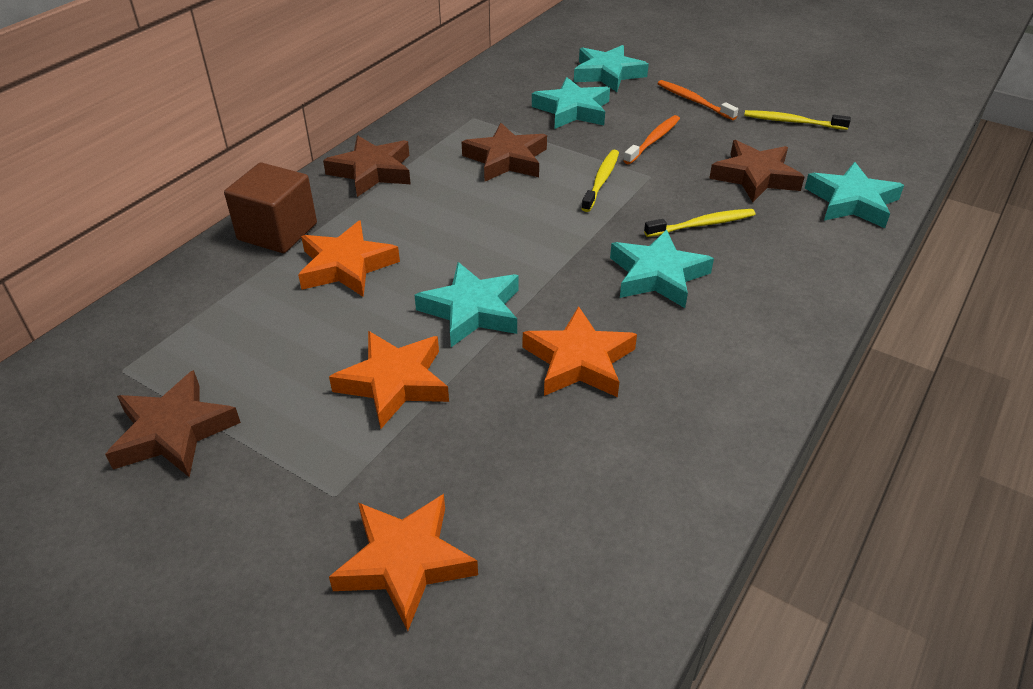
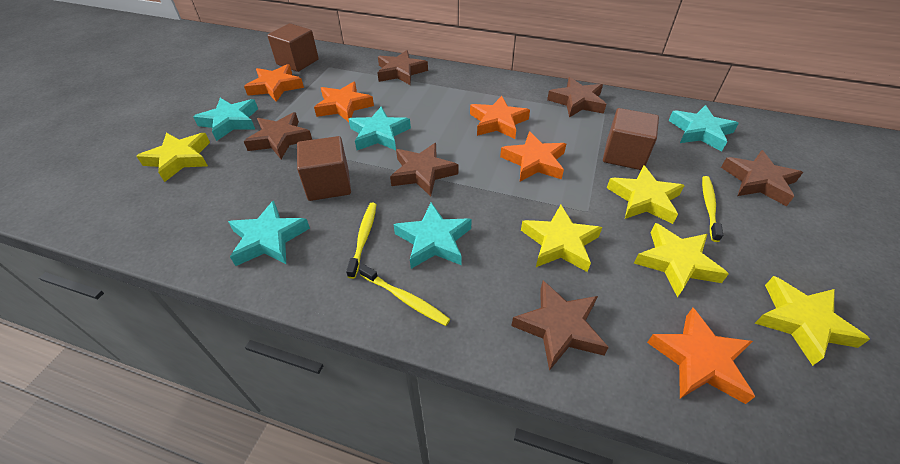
brown cube: [224,162,317,253] = 1 -> [267,23,319,72] [297,136,351,201] [603,108,659,170] = 3
brown star: [105,370,241,477] [323,135,411,197] [462,123,547,182] [709,140,805,202] = 4 -> [244,112,312,159] [378,50,428,85] [390,143,458,196] [511,280,609,371] [547,77,606,118] [721,150,803,206] = 6
orange star: [298,220,400,297] [329,331,449,429] [329,494,478,631] [523,306,637,397] = 4 -> [244,64,304,102] [314,82,374,122] [470,96,530,139] [500,131,566,182] [647,308,755,404] = 5
orange toothbrush: [623,115,680,164] [657,80,738,120] = 2 -> none = 0
yellow star: none = 0 -> [136,133,210,182] [521,205,602,272] [607,165,685,224] [634,223,729,298] [755,276,870,366] = 5

